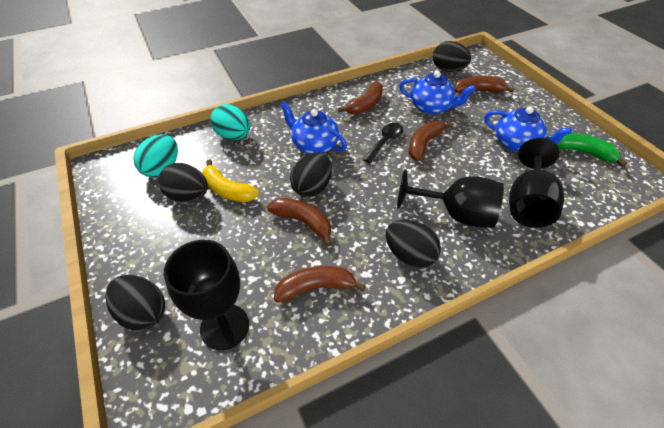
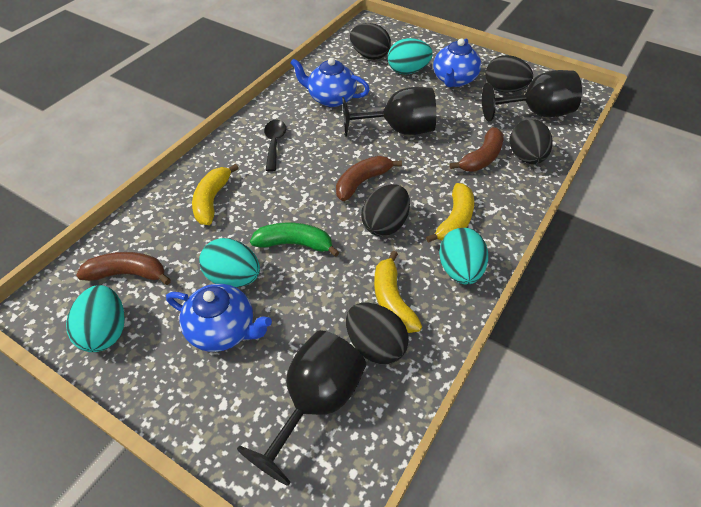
brown banana: [267,198,332,246] [274,266,366,303] [338,81,383,115] [408,121,453,161] [454,76,515,94] = 5 -> [76,252,171,285] [336,156,402,201] [450,127,504,172] = 3
turquoise egg: [133,134,178,177] [210,104,250,140] = 2 -> [66,285,125,352] [199,238,260,288] [388,38,433,74] [439,228,488,285] = 4
yellow banana: [202,159,259,202] = 1 -> [192,164,239,225] [374,251,422,333] [426,183,474,243] = 3

